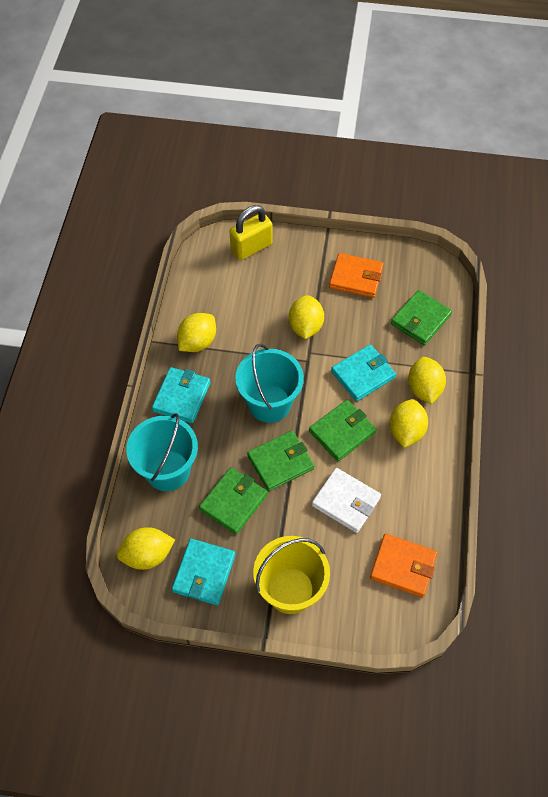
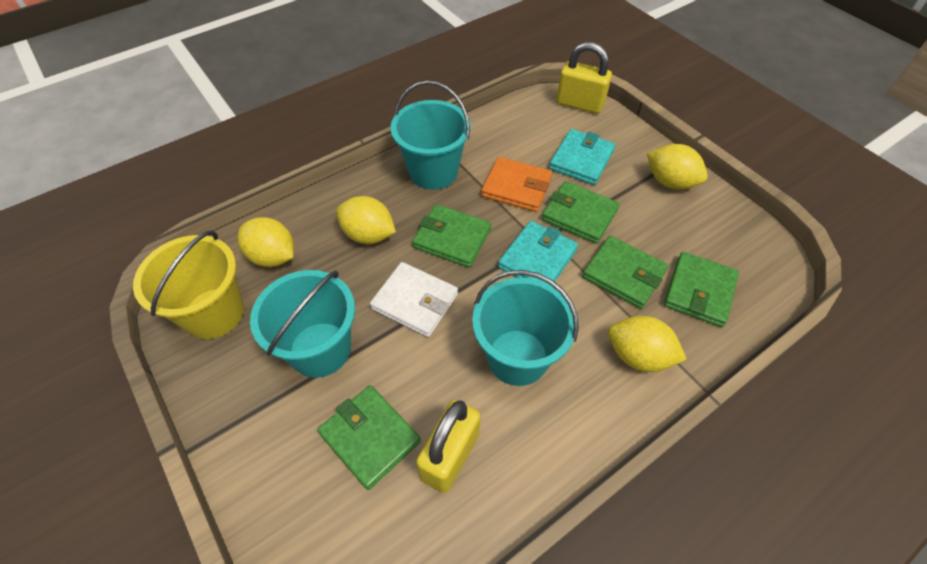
green wallet: [199,467,268,535] [247,431,314,491] [309,400,377,461] [391,290,452,345] = 4 -> [317,385,421,490] [412,204,491,268] [542,181,619,244] [582,236,668,309] [664,252,739,327] = 5
orange wallet: [329,253,384,298] [370,534,437,597] = 2 -> [481,157,552,212] = 1
turquoise bucket: [126,413,198,491] [235,344,304,423] = 2 -> [250,270,355,378] [391,81,471,190] [472,270,579,386] = 3
turquoise wallet: [152,367,210,423] [172,539,235,605] [331,344,396,401] = 3 -> [498,221,578,284] [549,129,615,185] = 2
yellow lemon: [117,527,175,570] [177,313,216,352] [289,295,324,339] [389,399,428,448] [408,357,446,404] = 5 -> [238,217,294,267] [336,196,396,244] [608,316,687,372] [647,144,708,190] = 4
yellow padlock: [229,205,272,260] = 1 -> [416,400,481,493] [557,42,612,114] = 2

